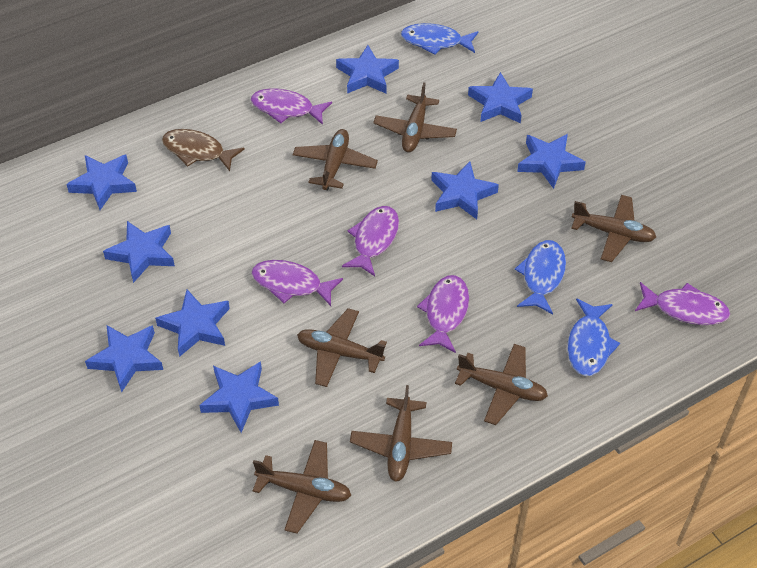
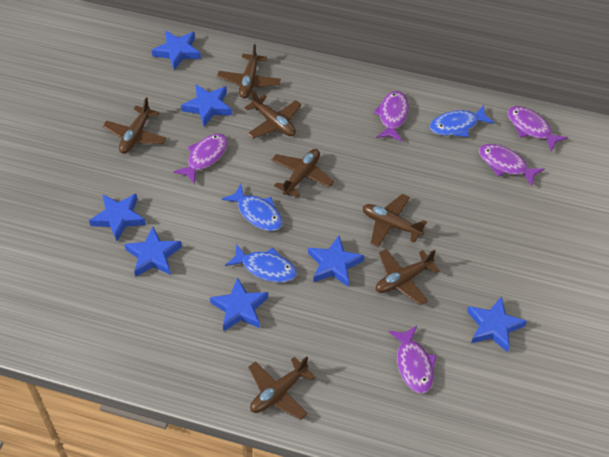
blue star: [66,155,137,210] [85,325,163,393] [103,221,175,283] [155,290,230,357] [199,361,279,433] [336,45,399,94] [431,161,499,219] [468,72,533,123] [517,134,586,189] = 9 -> [89,194,146,241] [124,227,182,277] [151,31,201,70] [181,84,232,127] [210,277,268,332] [308,236,364,287] [467,296,527,353] = 7
brown fish: [162,129,244,171] = 1 -> none = 0

